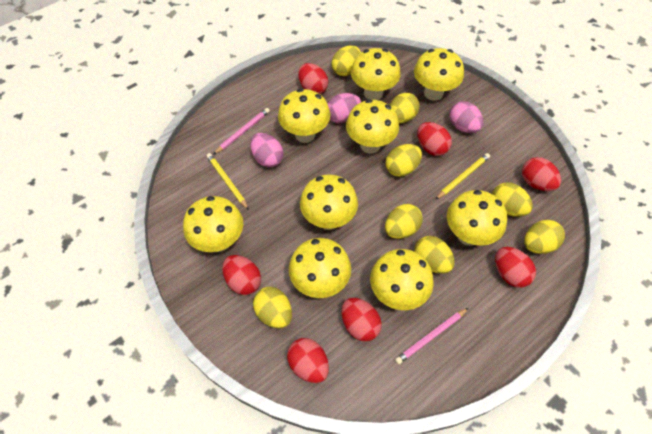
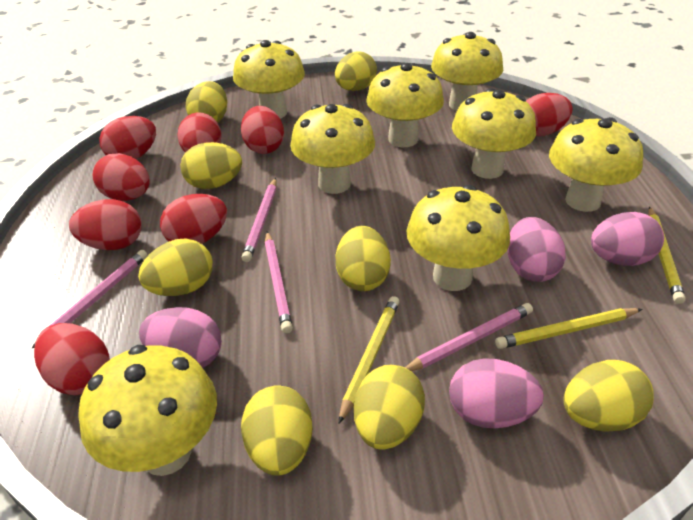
pink egg: [250,133,283,167] [327,93,361,123] [449,101,483,133] = 3 -> [139,307,222,368] [449,358,544,429] [507,217,566,282] [591,212,664,266] = 4
pink pencil: [213,108,270,155] [395,308,468,364] = 2 -> [31,250,148,349] [241,178,277,262] [265,232,293,333] [405,303,533,371] = 4
red egg: [222,255,261,295] [287,338,329,383] [298,63,328,94] [341,298,382,342] [417,122,452,156] [495,247,536,288] [522,157,561,191] = 7 -> [34,323,110,395] [69,199,141,250] [92,153,150,201] [99,116,156,159] [160,194,227,244] [177,112,221,152] [241,106,284,154] [526,93,573,137] = 8
yellow mushroom: [183,196,243,252] [278,89,330,143] [289,238,351,298] [300,175,358,230] [346,99,399,154] [351,48,401,100] [370,249,434,310] [414,48,464,101] [447,190,507,246] = 9 -> [78,345,217,476] [233,40,305,119] [290,104,375,194] [366,63,444,147] [407,185,510,291] [431,32,503,111] [452,88,536,179] [549,117,643,212] = 8
yellow pencil: [207,153,249,210] [435,153,490,200] = 2 -> [339,296,400,424] [495,308,642,349] [648,207,686,304] = 3

